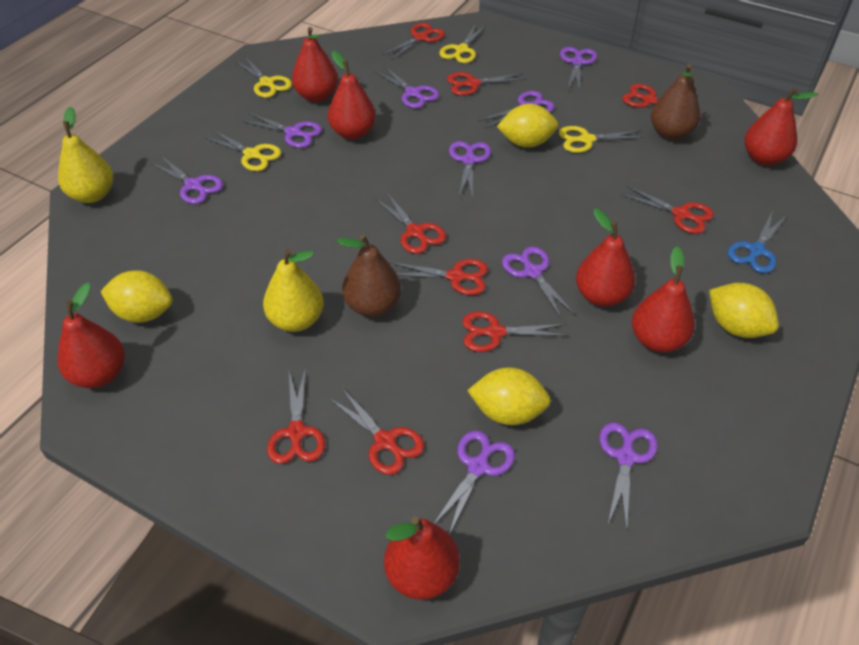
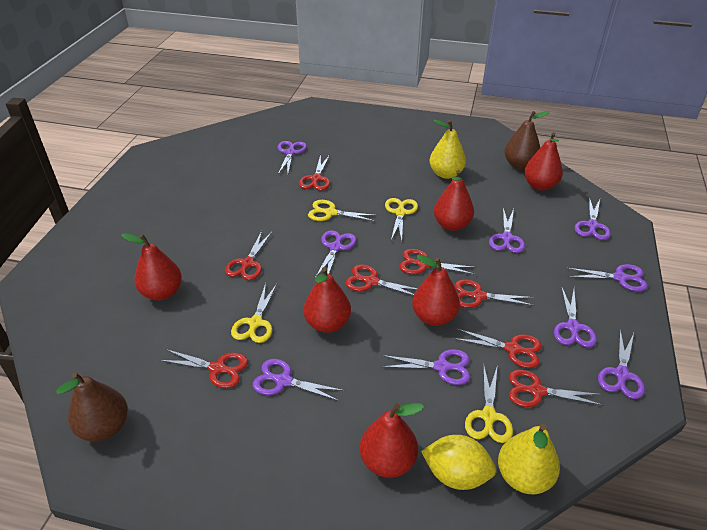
blue scissors: [728,211,787,273] = 1 -> none = 0
red pear: [57,283,125,388] [292,27,338,102] [328,51,376,140] [384,516,460,600] [576,209,635,307] [632,246,695,352] [745,87,818,166] = 7 -> [121,233,182,300] [303,267,351,333] [360,403,424,478] [412,255,460,326] [434,170,474,231] [524,132,563,191] = 6
red scissors: [267,367,325,464] [329,388,424,475] [375,193,446,254] [382,23,445,60] [390,259,488,295] [447,72,526,96] [462,311,569,352] [620,186,714,234] [622,84,705,120] = 9 -> [159,349,248,388] [225,231,272,280] [299,155,330,191] [345,265,418,296] [399,249,476,275] [453,328,542,368] [455,279,535,308] [509,369,604,407] = 8
yellow lemon: [101,270,173,323] [467,367,551,425] [497,104,558,148] [709,283,779,338] = 4 -> [421,435,497,490] = 1

